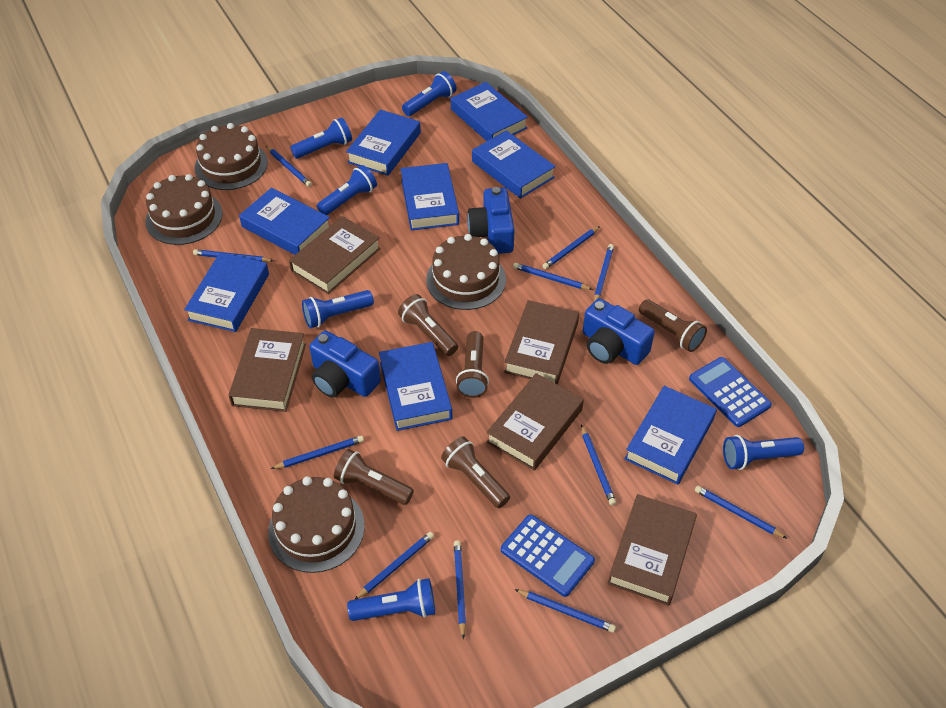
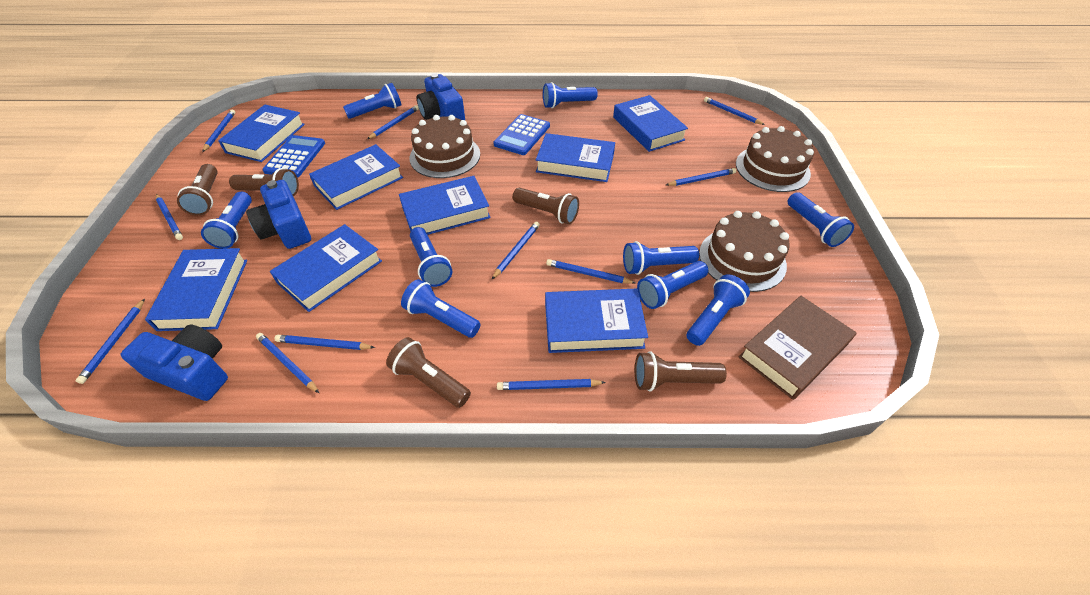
blue flashlight: [290,117,352,159] [302,290,374,328] [317,165,377,215] [347,578,435,621] [402,71,457,116] [723,435,804,470] = 6 -> [201,192,252,249] [343,83,402,119] [401,279,481,338] [410,227,452,287] [543,82,598,108] [623,241,699,275] [637,261,708,309] [687,274,750,346] [787,192,854,247] = 9
brown book: [228,328,306,412] [289,216,381,294] [486,373,584,471] [504,300,579,385] [607,494,697,606] = 5 -> [738,296,857,400] = 1
brown cake: [145,174,223,245] [195,123,268,190] [268,476,365,573] [426,234,506,310] = 4 -> [410,115,480,178] [699,211,789,292] [736,126,814,192] = 3

